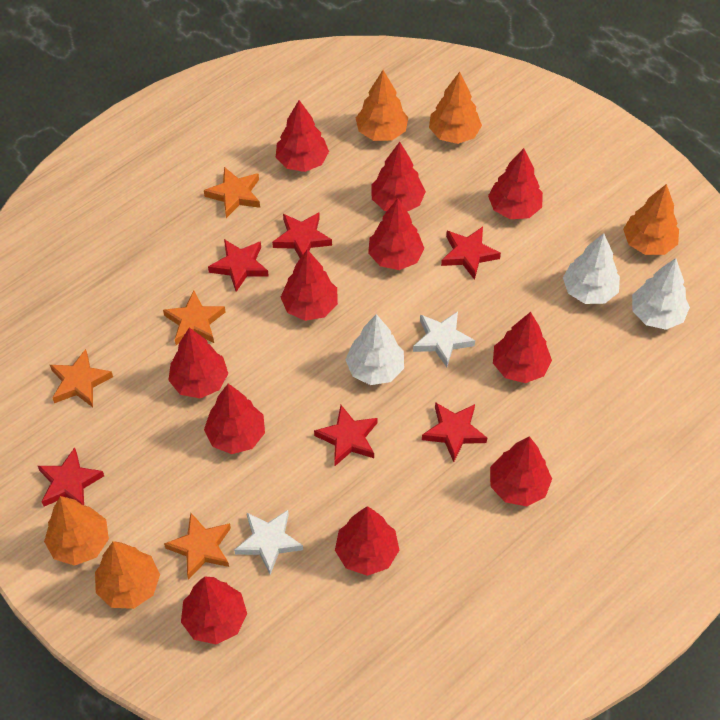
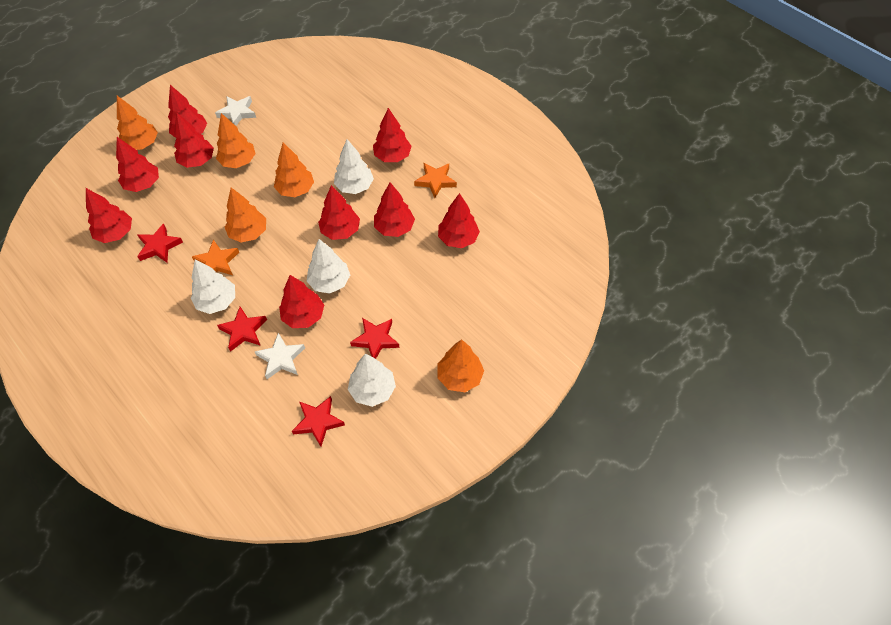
orange star: [50,349,113,407] [163,290,226,345] [164,513,231,580] [204,167,260,218] = 4 -> [192,239,239,275] [414,163,457,198] = 2
red star: [38,447,104,506] [208,239,269,292] [272,212,332,258] [314,405,378,466] [422,402,487,462] [441,227,501,280] = 6 -> [137,223,183,263] [217,307,267,352] [292,396,345,447] [350,318,400,359] = 4
red tree: [168,327,228,398] [181,577,247,644] [204,384,265,454] [276,100,329,172] [280,249,338,321] [335,506,399,576] [368,198,424,270] [372,142,426,211] [488,148,543,219] [490,436,552,506] [493,312,552,383] = 11 -> [86,188,132,243] [116,137,159,192] [168,85,207,138] [174,112,214,168] [279,275,324,328] [318,185,360,240] [373,108,412,162] [374,182,415,237] [438,193,480,248] = 9
white tree: [345,314,404,385] [563,233,620,304] [632,258,690,330] = 3 -> [191,259,235,314] [307,239,350,293] [334,139,374,194] [348,354,396,407] = 4

